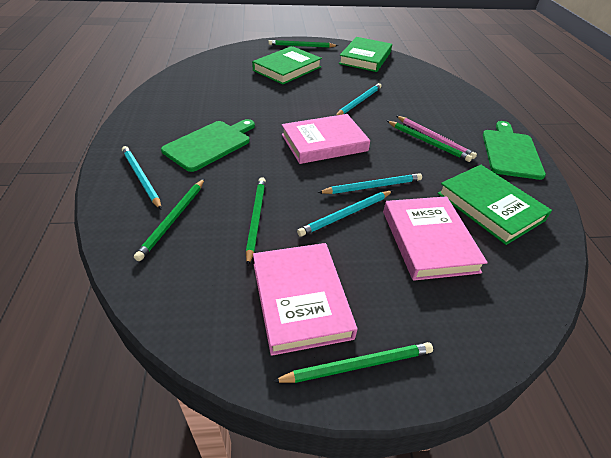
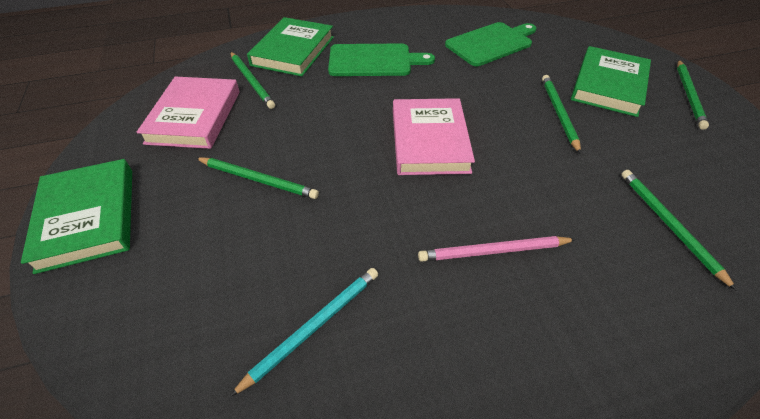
pink book: [253,243,357,356] [282,114,370,164] [383,196,488,281] = 3 -> [136,76,240,149] [393,98,475,175] = 2
turquoise pencil: [122,146,162,210] [297,191,392,237] [317,173,422,194] [335,83,381,116] = 4 -> [230,268,378,397] = 1

